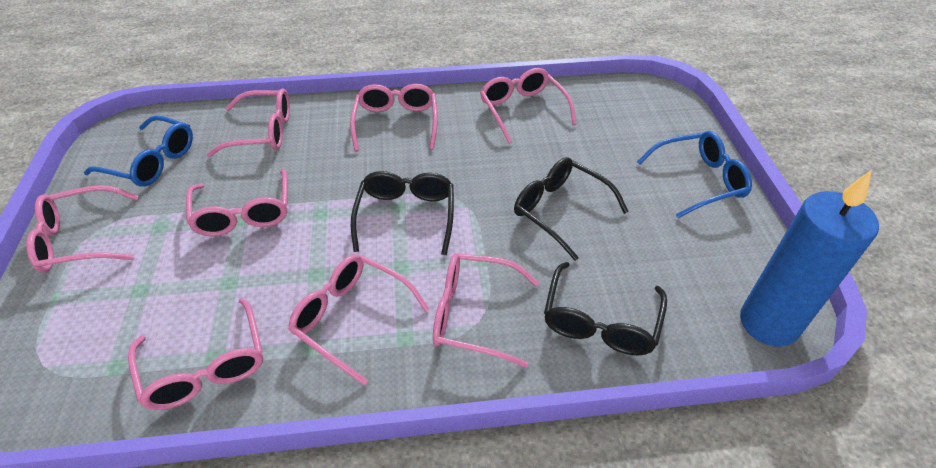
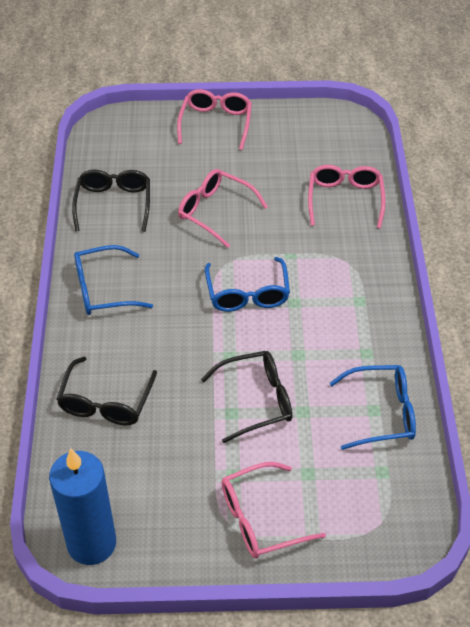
blue glasses: [84,115,193,187] [637,131,752,218] = 2 -> [74,245,153,315] [205,257,290,312] [330,365,416,450] = 3
pink glasses: [26,185,138,273] [128,298,263,410] [186,170,287,236] [207,88,290,157] [288,254,429,385] [350,84,438,151] [433,253,539,368] [480,68,577,143] = 8 -> [177,89,252,150] [178,169,268,248] [222,462,326,558] [308,165,386,228] = 4

